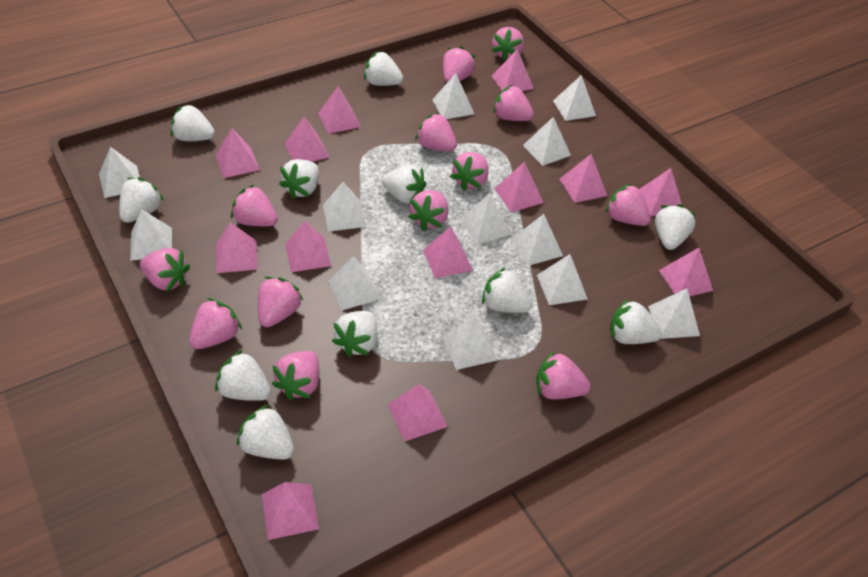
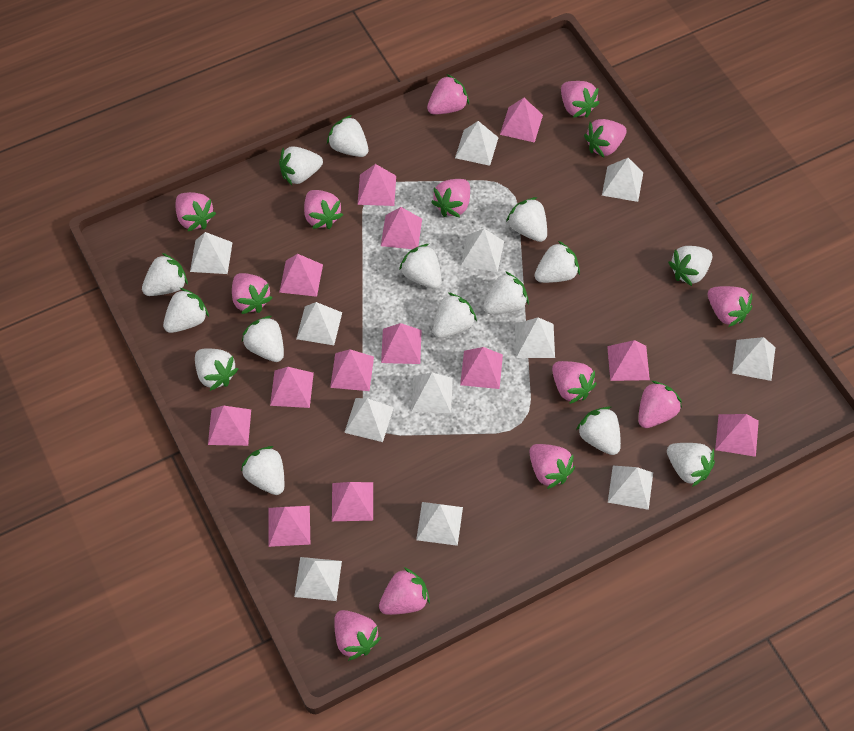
white strawberry: [119,177,164,223] [171,104,215,141] [215,350,271,401] [237,404,294,459] [279,159,319,199] [332,311,377,357] [364,51,403,86] [382,165,426,204] [482,267,532,313] [610,298,662,344] [655,204,696,250] = 11 -> [142,253,188,296] [163,288,209,333] [195,348,238,391] [241,446,284,495] [242,316,284,362] [279,146,323,185] [327,115,368,157] [399,244,442,289] [433,293,477,338] [483,271,529,314] [506,197,547,242] [535,241,580,283] [576,407,621,455] [667,443,715,487] [668,246,712,286] = 15

